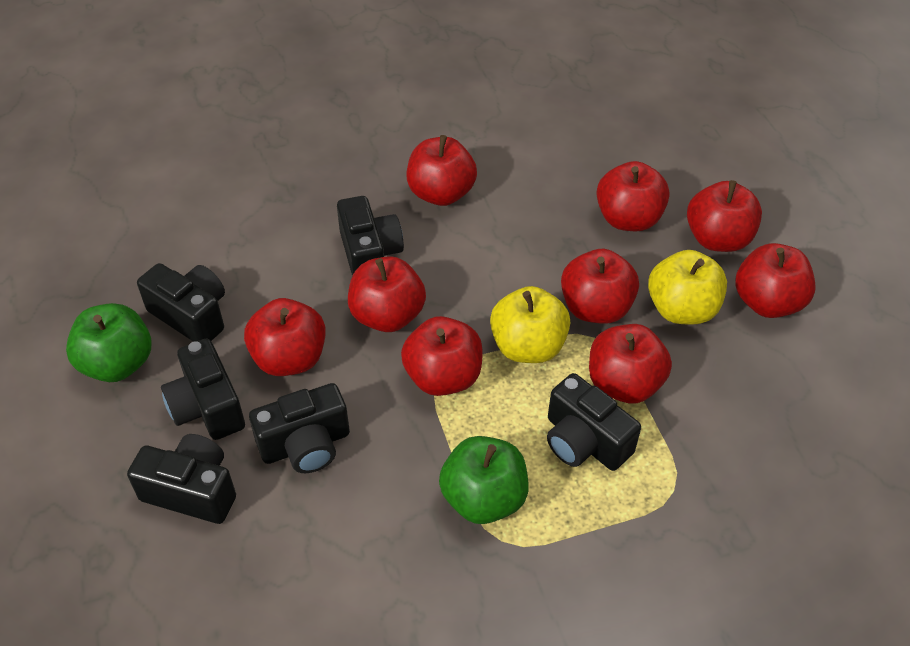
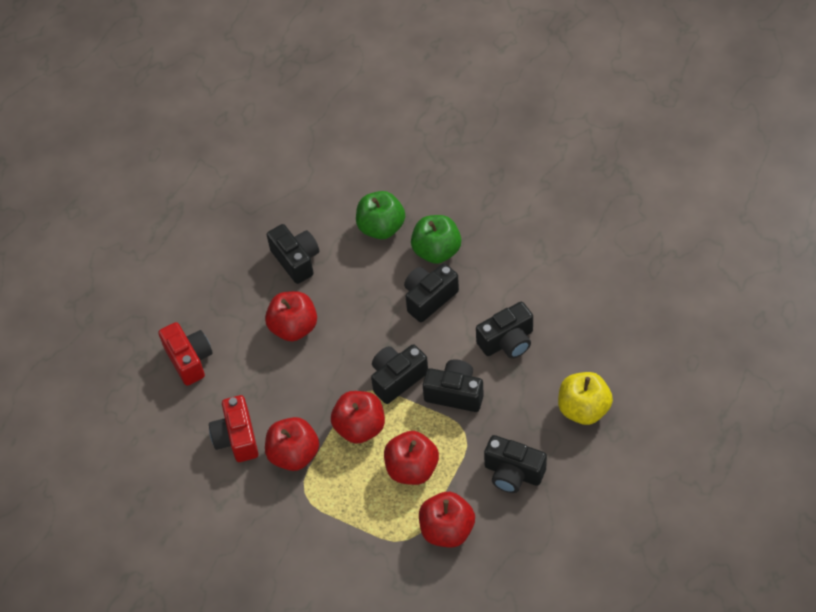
red apple: [244,298,326,376] [348,256,426,332] [401,316,483,396] [407,135,477,206] [561,249,639,323] [589,324,672,403] [596,161,669,231] [687,180,762,252] [735,243,816,318] = 9 -> [265,291,317,341] [265,417,319,471] [331,391,385,444] [384,431,439,485] [419,492,475,547] = 5
red camera: none = 0 -> [158,322,213,386] [209,395,258,462] = 2
yellow apple: [490,286,570,363] [648,250,727,324] = 2 -> [558,372,613,425] = 1

